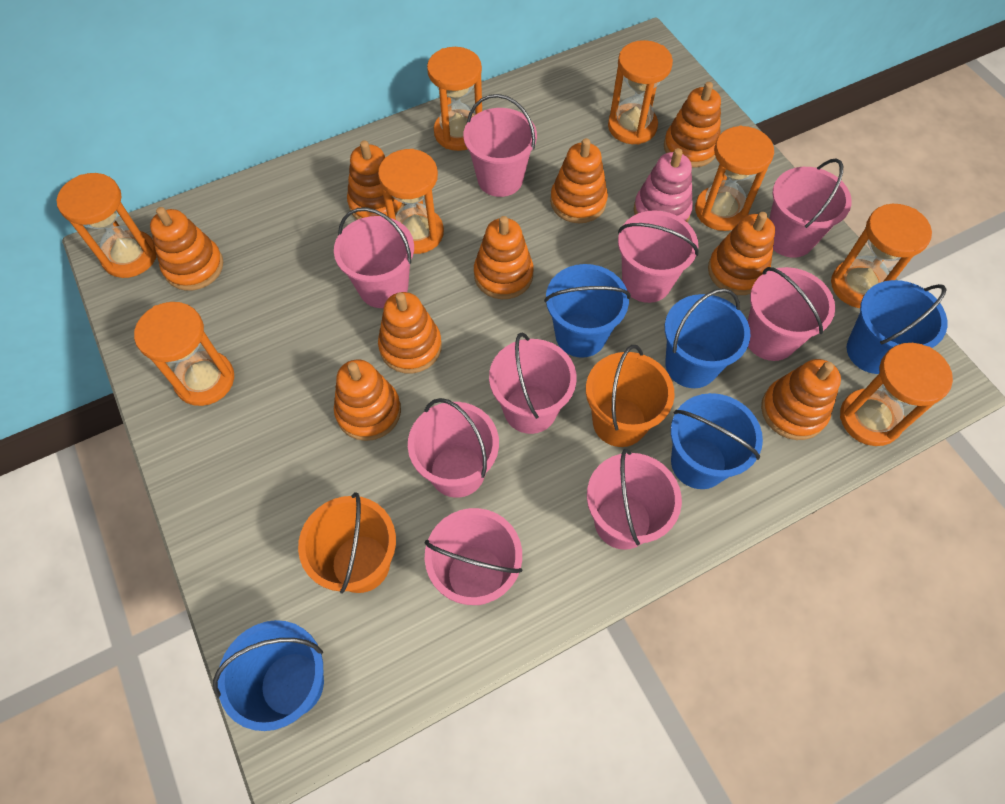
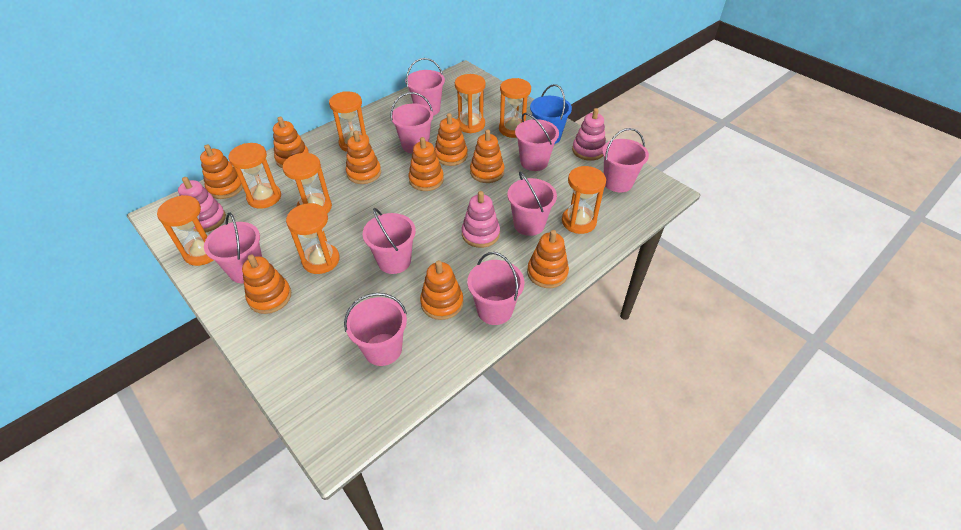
blue bucket: [213,620,324,731] [544,264,631,358] [665,288,751,388] [671,393,763,489] [847,280,947,374] = 5 -> [530,84,572,144] = 1
orange bucket: [298,492,396,594] [586,345,675,447] = 2 -> none = 0
pink stacking toy: [634,148,693,222] = 1 -> [178,177,226,232] [462,191,500,248] [572,108,606,161] = 3

